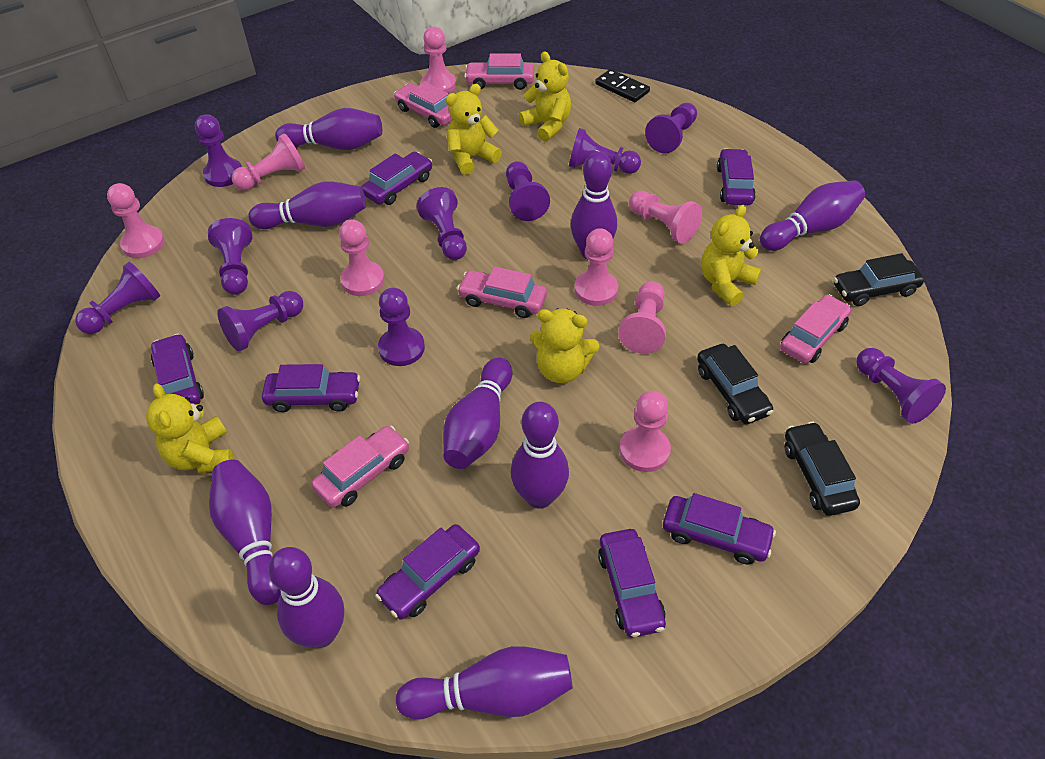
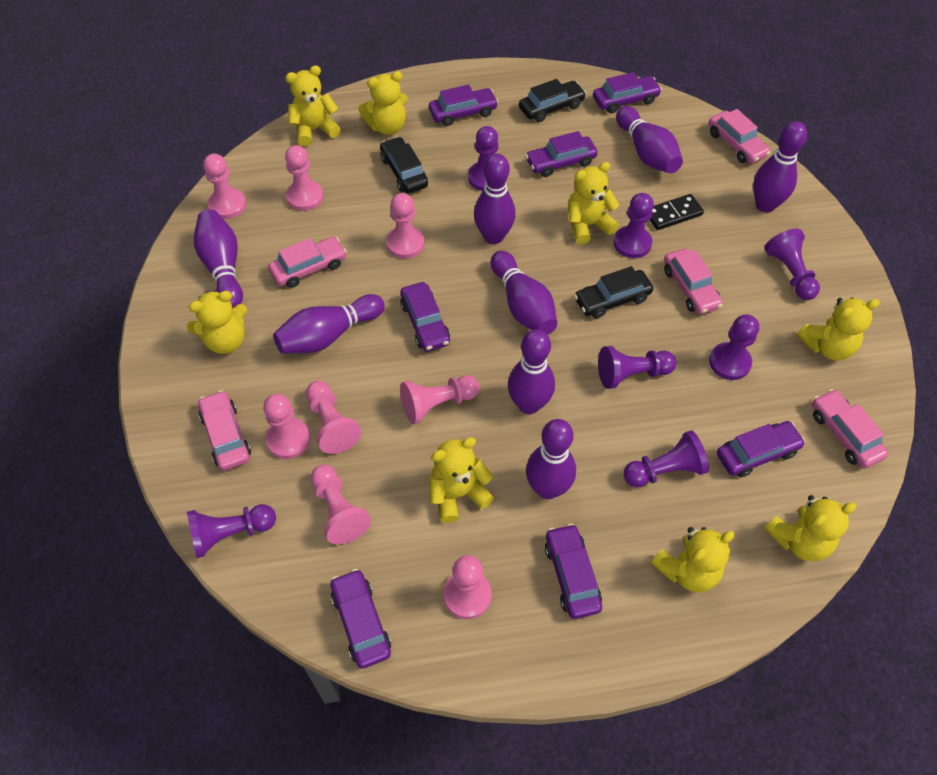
purple bowling pin: [209,459,281,605] [248,181,366,229] [268,547,344,648] [275,108,382,150] [396,646,573,720] [443,357,512,469] [511,402,569,509] [571,152,617,259] [760,180,865,251] = 9 -> [194,209,243,309] [273,294,385,353] [474,154,516,244] [491,251,557,335] [508,329,555,414] [526,419,576,499] [616,106,683,173] [753,121,807,213] = 8
purple pawn: [75,262,160,334] [195,114,242,187] [208,218,252,295] [217,291,303,351] [378,287,425,366] [416,187,467,260] [506,161,550,221] [569,128,641,174] [645,103,697,153] [856,348,946,424] = 10 -> [187,504,276,558] [468,126,498,191] [598,346,676,389] [613,193,654,258] [623,430,709,487] [709,315,759,380] [765,229,820,300] = 7
yellow teddy bear: [146,383,234,473] [446,84,502,175] [519,52,571,141] [530,309,600,383] [701,205,761,306] = 5 -> [187,291,247,354] [285,65,341,146] [358,71,408,135] [429,437,494,523] [568,162,620,245] [651,527,735,592] [764,495,857,561] [797,298,880,361] = 8

